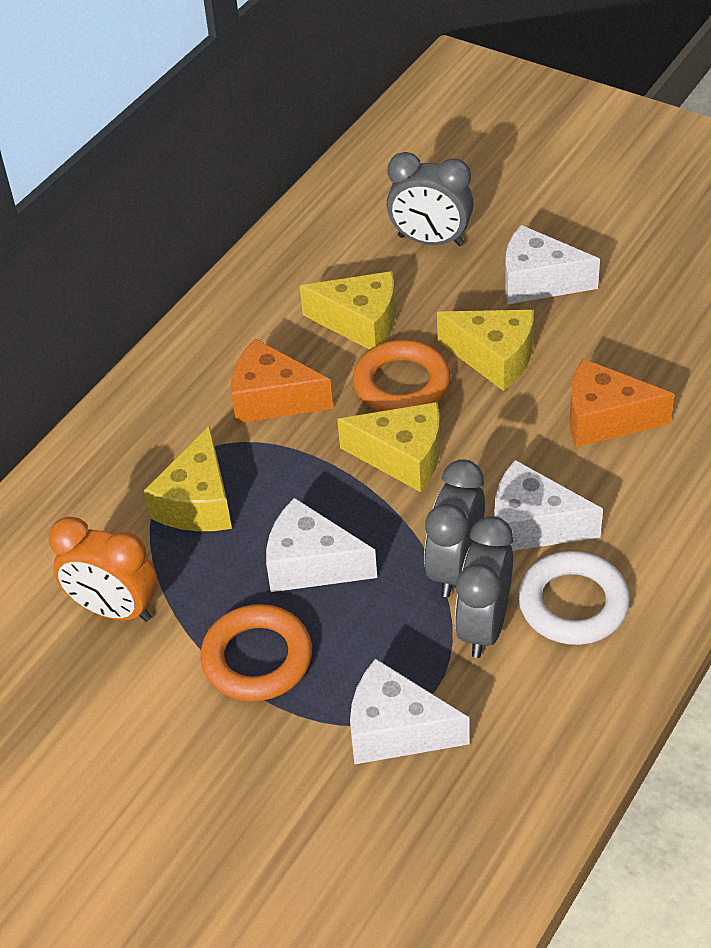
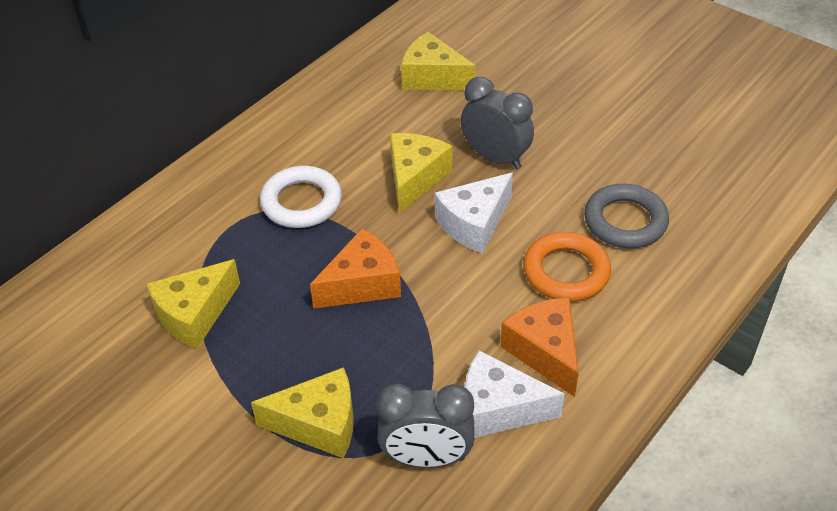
grey clock: [387,152,474,246] [424,459,485,597] [455,516,513,658] = 3 -> [377,384,474,468] [461,77,534,169] = 2
grey ring: none = 0 -> [584,184,669,248] = 1
orange clock: [49,517,158,622] = 1 -> none = 0
orange ring: [200,604,312,701] [353,340,451,412] = 2 -> [523,232,611,302] = 1
white cheese: [266,498,377,592] [350,658,470,764] [494,460,603,551] [505,225,600,304] = 4 -> [435,173,513,253] [465,351,564,438] = 2

